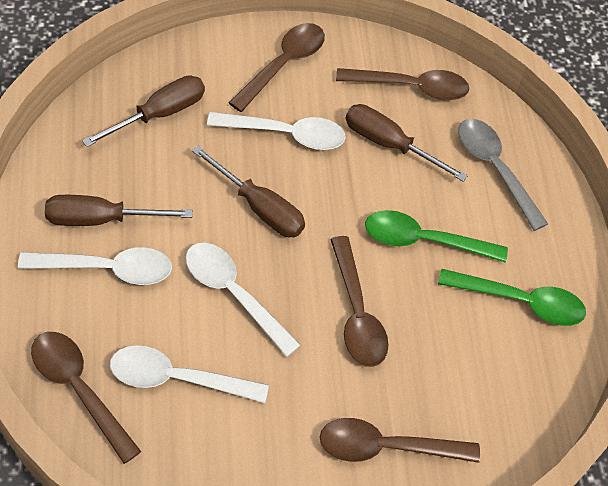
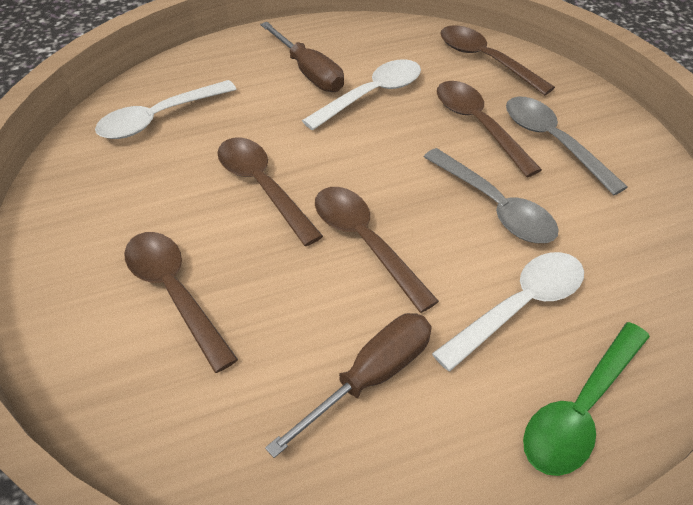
brown screwdriver: [45,195,193,226] [82,75,205,147] [192,146,305,237] [345,104,468,182] = 4 -> [260,22,344,92] [265,313,432,458] = 2
green spoon: [365,210,508,263] [438,269,586,326] = 2 -> [523,322,650,476] = 1
grey spoon: [458,119,548,231] = 1 -> [424,148,559,243] [506,97,628,195] = 2
white spoon: [18,247,172,285] [110,345,269,403] [186,243,301,357] [207,112,346,150] = 4 -> [95,80,236,139] [302,59,421,130] [432,252,584,372] = 3

